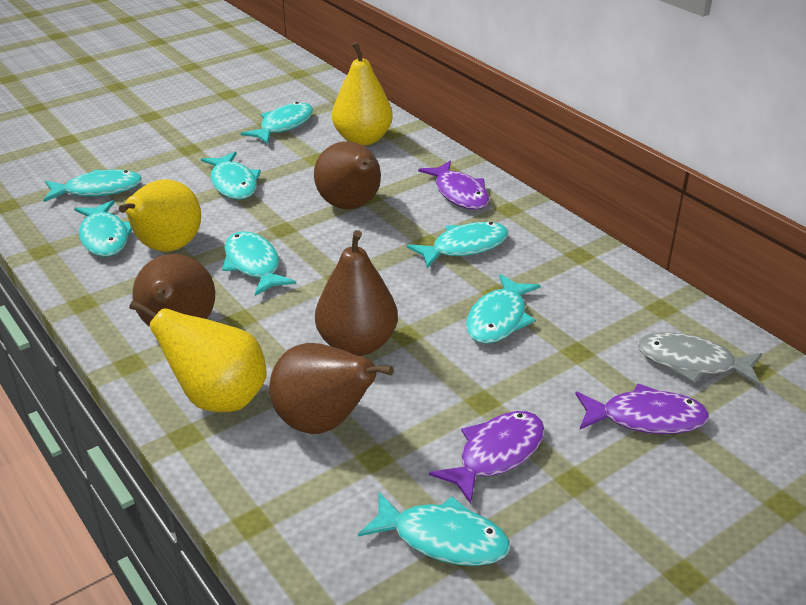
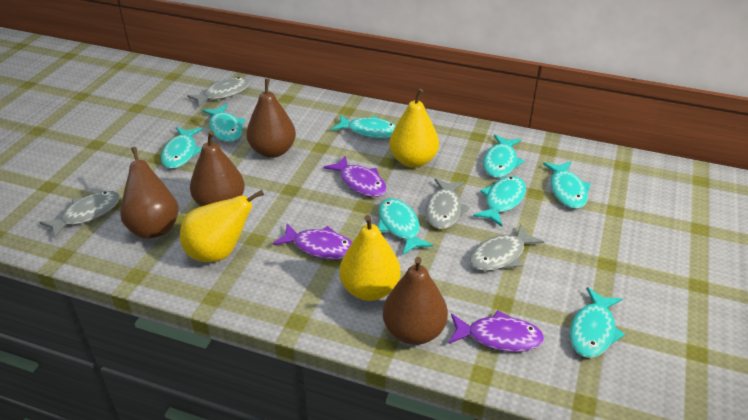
grey fish: [637,332,762,387] = 1 -> [39,191,120,239] [187,77,250,108] [425,178,470,229] [469,224,544,271] = 4

